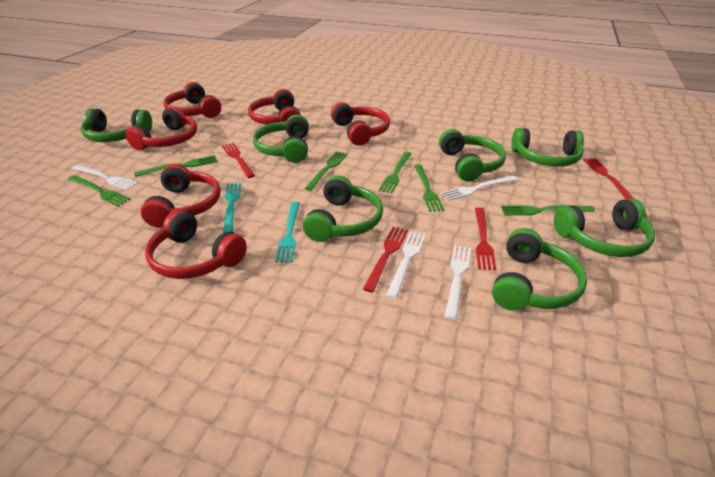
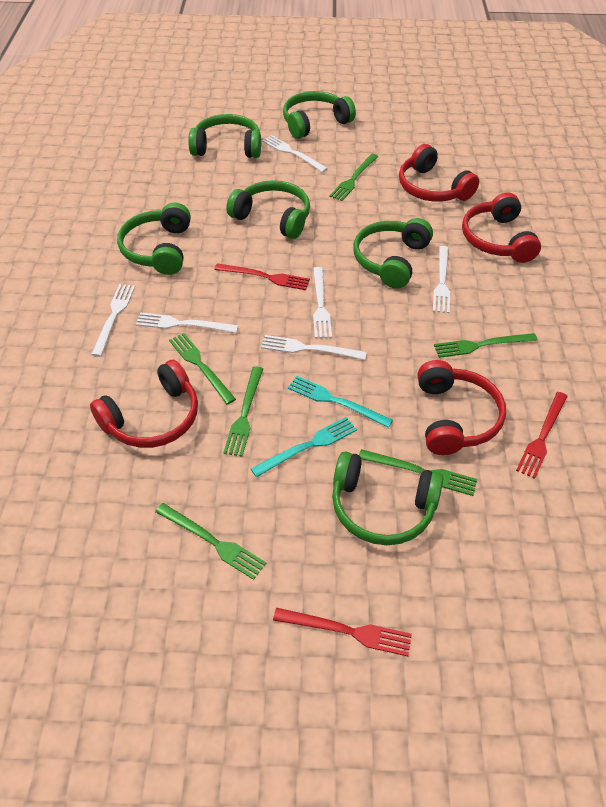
green headphones: [81,109,152,142] [253,114,309,163] [303,176,383,242] [439,129,506,181] [492,228,587,311] [511,128,584,167] [554,199,655,257] = 7 -> [117,202,191,275] [188,114,261,158] [226,180,310,239] [283,91,356,139] [332,451,443,545] [353,218,433,289] = 6
red fork: [222,143,255,178] [363,227,408,293] [475,207,496,270] [583,158,635,200] = 4 -> [214,263,310,290] [273,608,412,656] [516,392,568,479] = 3
red headphones: [125,106,197,150] [141,164,221,228] [145,209,247,279] [163,82,221,118] [248,89,301,125] [331,102,390,146] = 6 -> [90,360,198,448] [399,144,479,202] [418,360,506,455] [462,192,541,263] = 4
white fork: [71,165,138,190] [386,231,426,299] [441,176,518,201] [445,245,471,320] = 4 -> [91,284,135,357] [136,312,238,333] [261,335,367,360] [262,135,328,172] [313,267,332,338] [433,246,450,313] = 6

